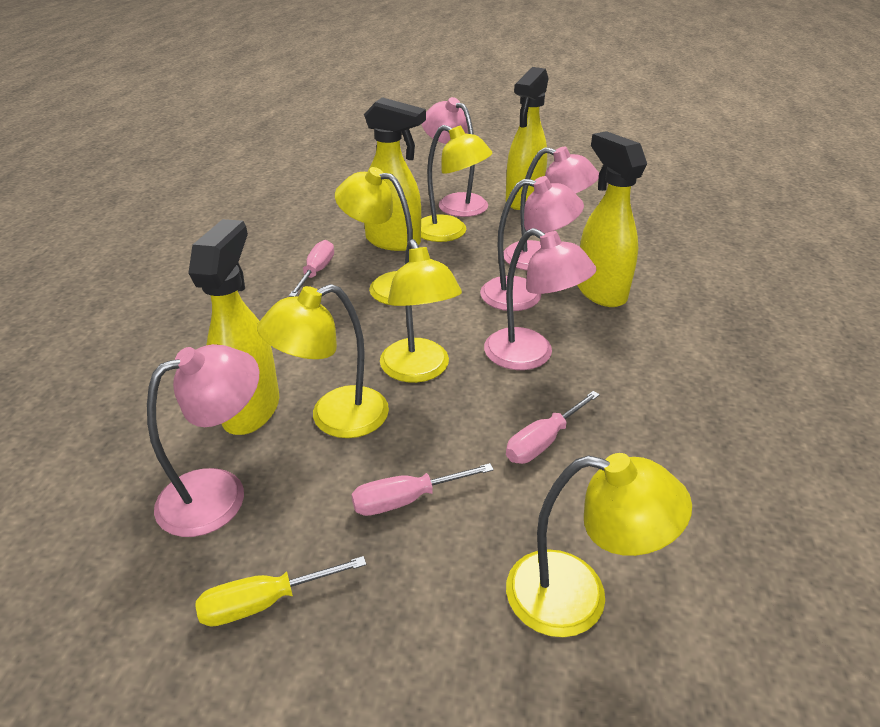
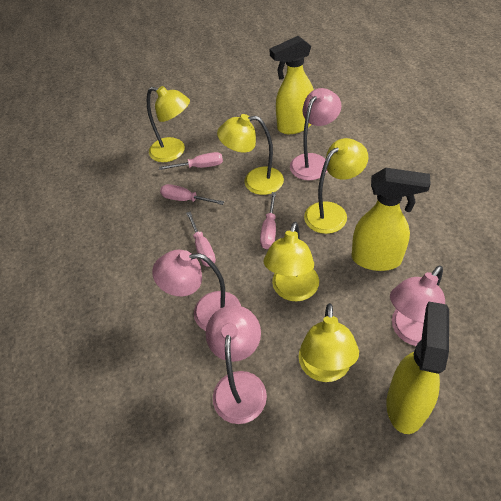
pink lamp: [147,344,259,537] [422,97,488,217] [480,176,584,311] [484,228,596,370] [504,146,599,270] = 5 -> [152,250,241,331] [206,305,267,424] [290,88,341,180] [390,265,445,346] = 4
pink screwdriver: [289,240,334,297] [351,463,494,516] [506,391,600,464] = 3 -> [159,152,223,170] [160,184,224,205] [186,212,216,267] [260,192,276,249] = 4
yellow screwdriver: [195,556,366,627] = 1 -> none = 0
yellow spray bottle: [188,219,279,435] [364,97,426,251] [506,67,549,210] [577,131,647,307] = 4 -> [269,36,314,134] [351,168,431,271] [386,301,449,434] = 3

